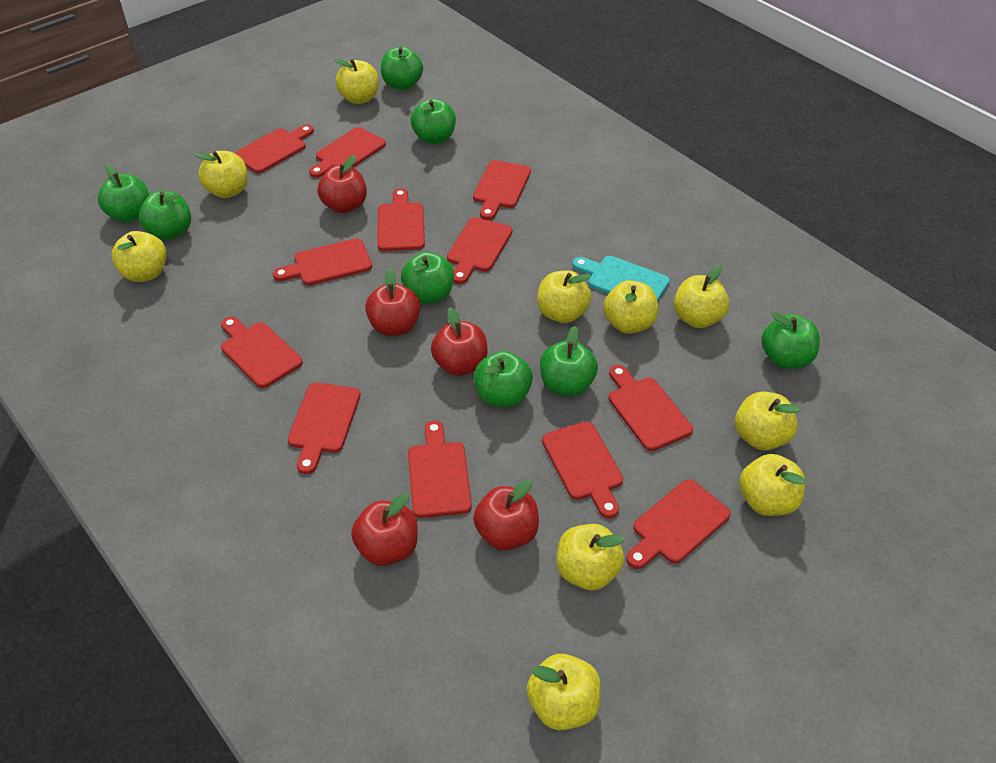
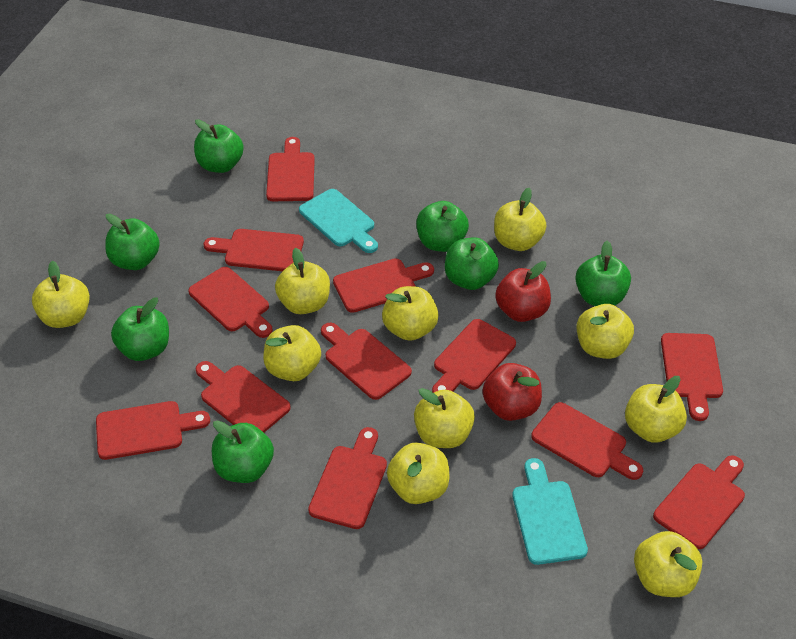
green apple: [98,164,149,223] [139,191,191,240] [381,47,423,90] [401,252,454,304] [411,99,456,144] [474,351,533,407] [540,326,598,396] [761,312,820,369] = 8 -> [105,213,160,270] [111,297,169,361] [194,119,244,173] [212,420,274,483] [416,201,469,252] [445,237,499,290] [575,241,631,306] = 7
red apple: [318,155,367,213] [351,494,418,566] [365,269,421,336] [431,307,488,376] [473,480,539,550] = 5 -> [482,363,542,421] [495,261,551,322] = 2
turquoise cutting board: [572,256,670,302] = 1 -> [299,189,378,253] [512,458,588,565] = 2

